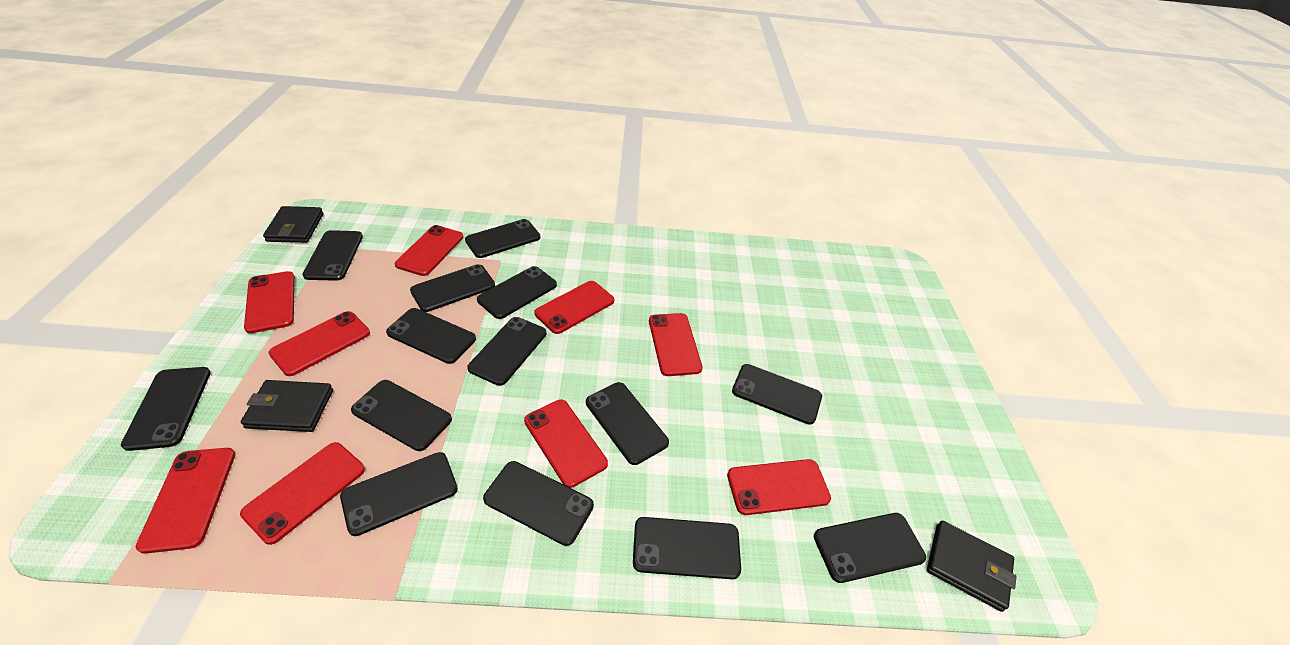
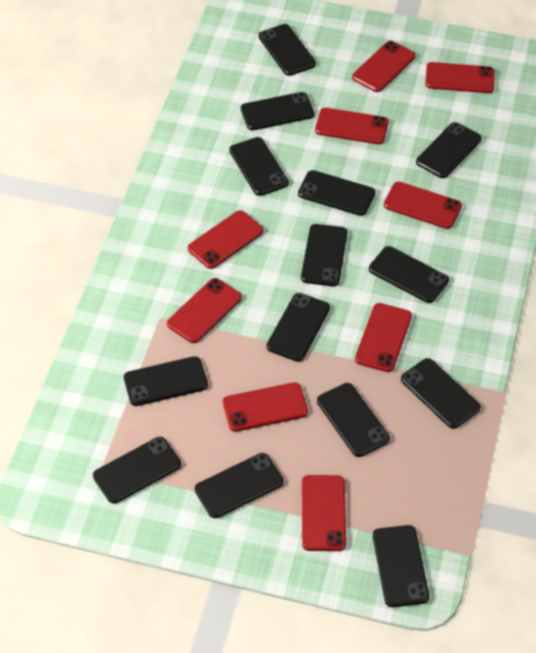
black wallet: [241,380,333,432] [263,206,324,243] [927,520,1017,612] = 3 -> none = 0

